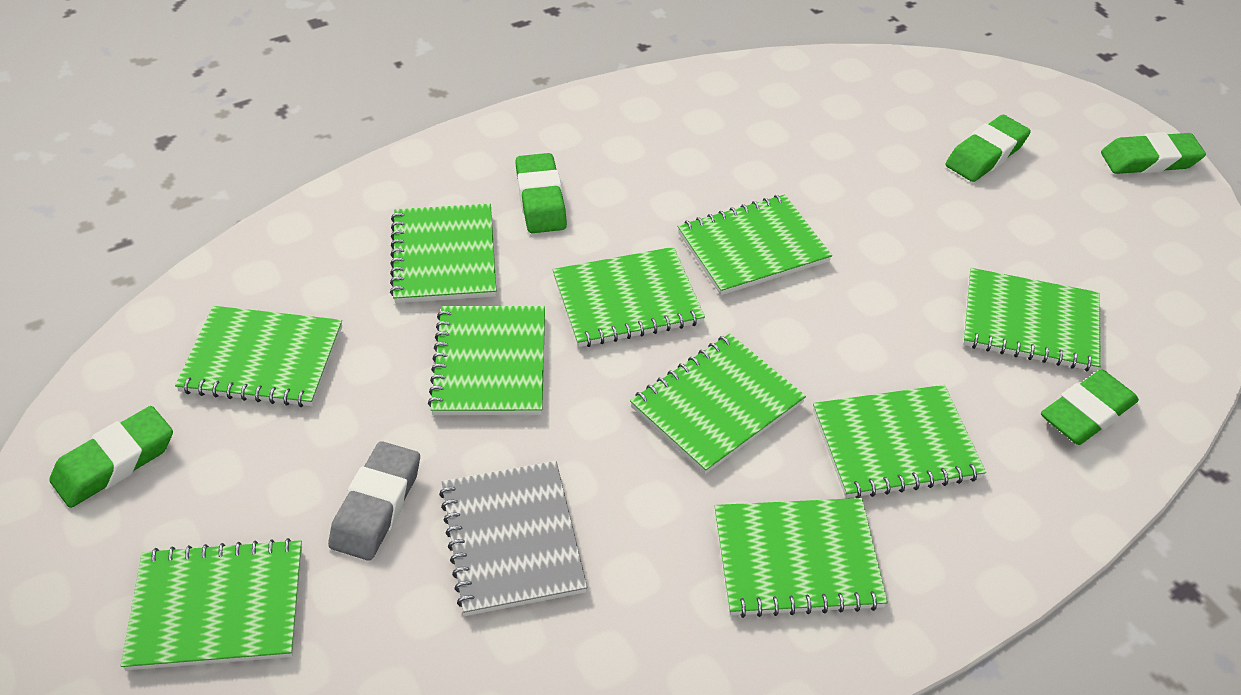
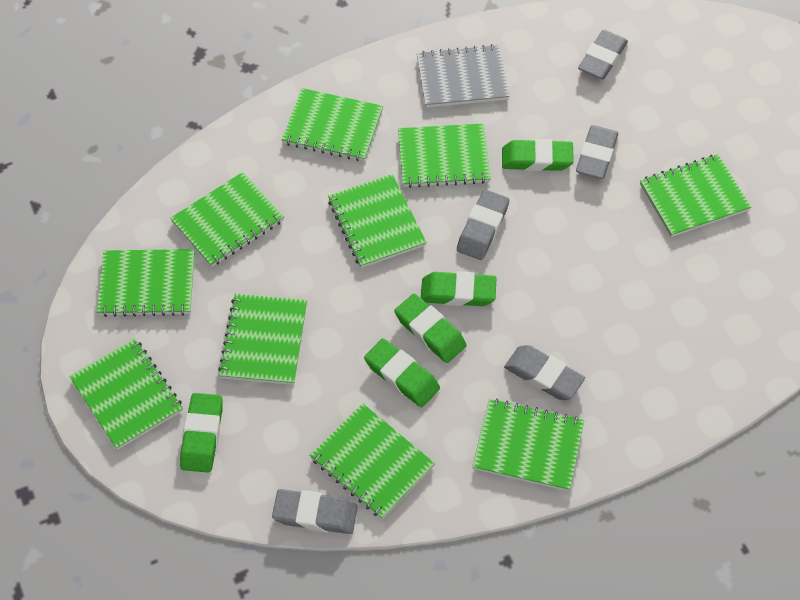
grey eraser: [328,441,420,561] = 1 -> [272,489,358,534] [457,190,509,260] [504,345,585,400] [576,125,618,179] [578,30,628,79] = 5

